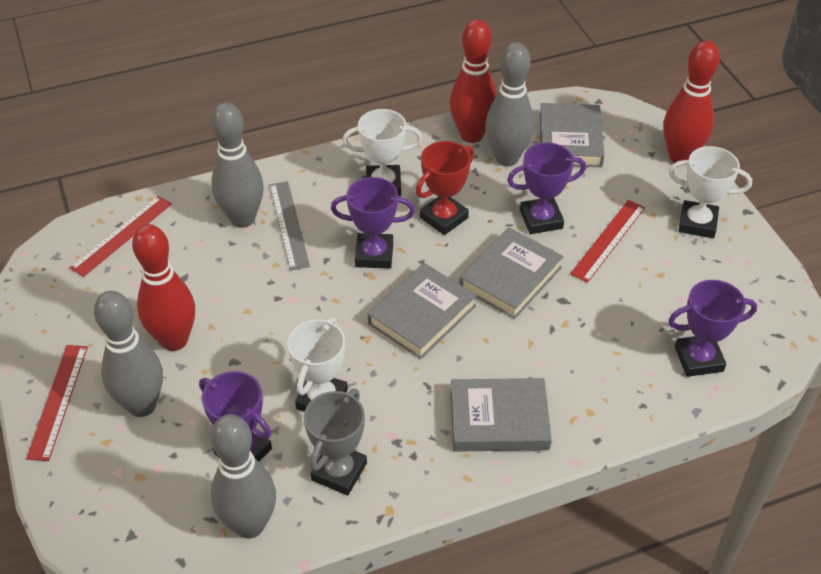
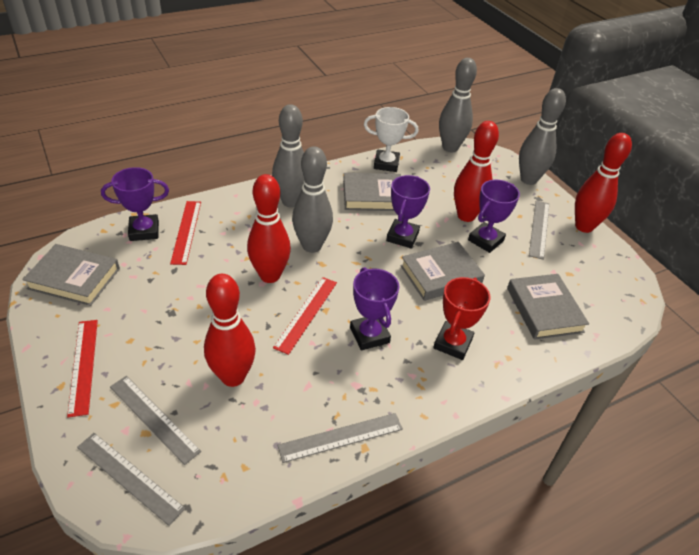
grey ruler: [270,181,310,271] = 1 -> [77,433,185,526] [110,376,201,465] [278,413,403,463] [529,201,549,260] = 4
grey trophy: [304,389,367,495] = 1 -> none = 0
red bowling pin: [132,224,195,351] [450,19,497,143] [663,40,720,163] = 3 -> [204,274,256,387] [247,174,291,283] [454,121,499,222] [575,133,632,233] = 4
white trophy: [287,317,348,412] [343,109,422,196] [669,146,752,238] = 3 -> [364,107,418,172] = 1

